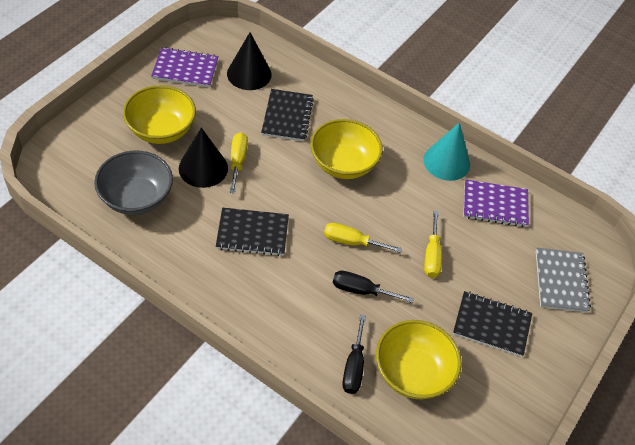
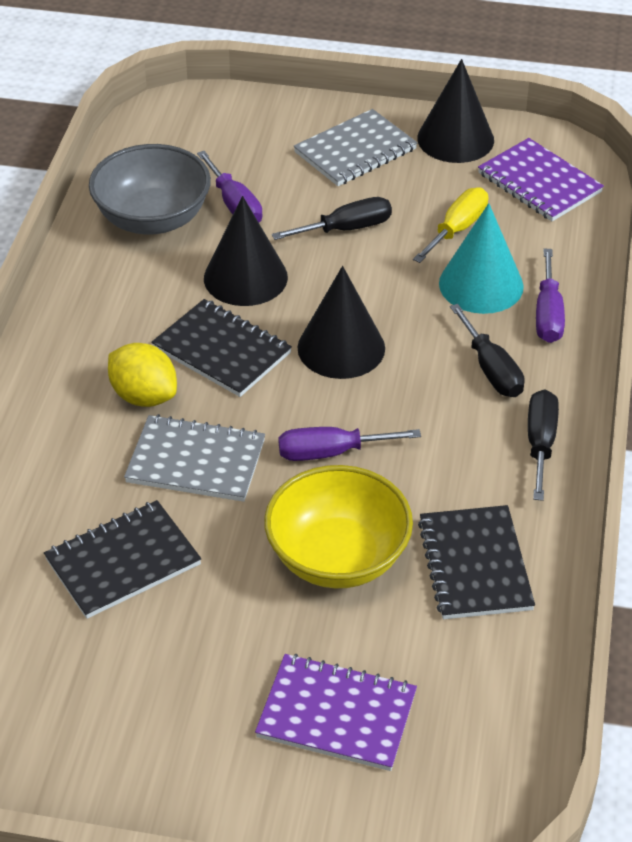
black cone: [179,127,228,188] [227,32,272,90] = 2 -> [204,196,288,306] [297,266,385,379] [417,59,494,163] = 3
black screwdriver: [333,271,414,303] [342,314,366,394] = 2 -> [272,197,392,240] [450,304,525,397] [528,390,559,501] = 3
grey notebook: [536,248,591,313] = 1 -> [124,414,265,502] [293,109,418,186] = 2
purple screwdriver: none = 0 -> [197,151,262,222] [278,427,421,461] [536,249,565,343] = 3
yellow bowl: [123,85,196,144] [310,119,383,179] [376,320,462,399] = 3 -> [264,465,413,588] = 1
yellow lemon: none = 0 -> [108,343,177,407] = 1
yellow screwdriver: [230,132,248,193] [324,223,402,253] [424,211,442,278] = 3 -> [413,187,488,263] = 1

